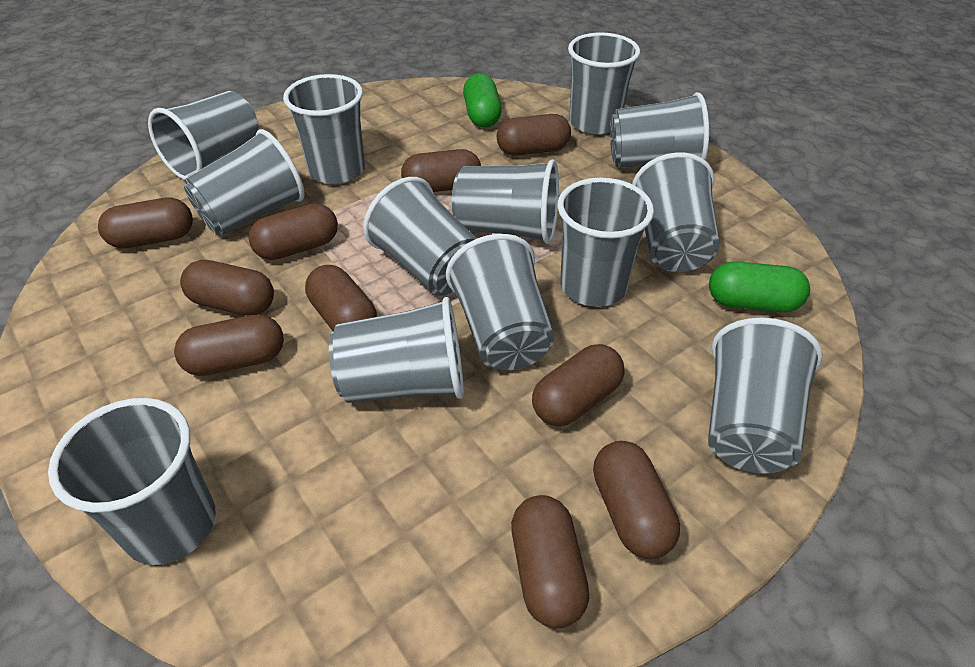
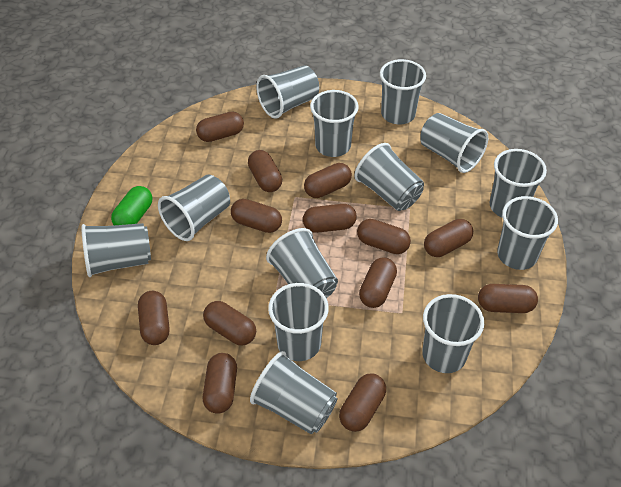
brown capsule: [98,197,193,248] [174,314,284,376] [180,260,274,316] [249,203,338,260] [305,265,377,331] [401,149,481,192] [497,114,571,156] [511,495,589,628] [532,344,625,426] [593,441,680,559] = 10 -> [138,291,170,345] [196,111,244,142] [203,301,256,346] [203,353,237,413] [231,199,282,233] [248,150,282,192] [303,204,357,233] [304,163,352,198] [339,373,386,432] [357,219,411,254] [359,258,397,308] [424,219,473,257] [478,284,538,313] = 13
green capsule: [463,73,502,127] [709,261,810,312] = 2 -> [111,186,152,225] = 1

